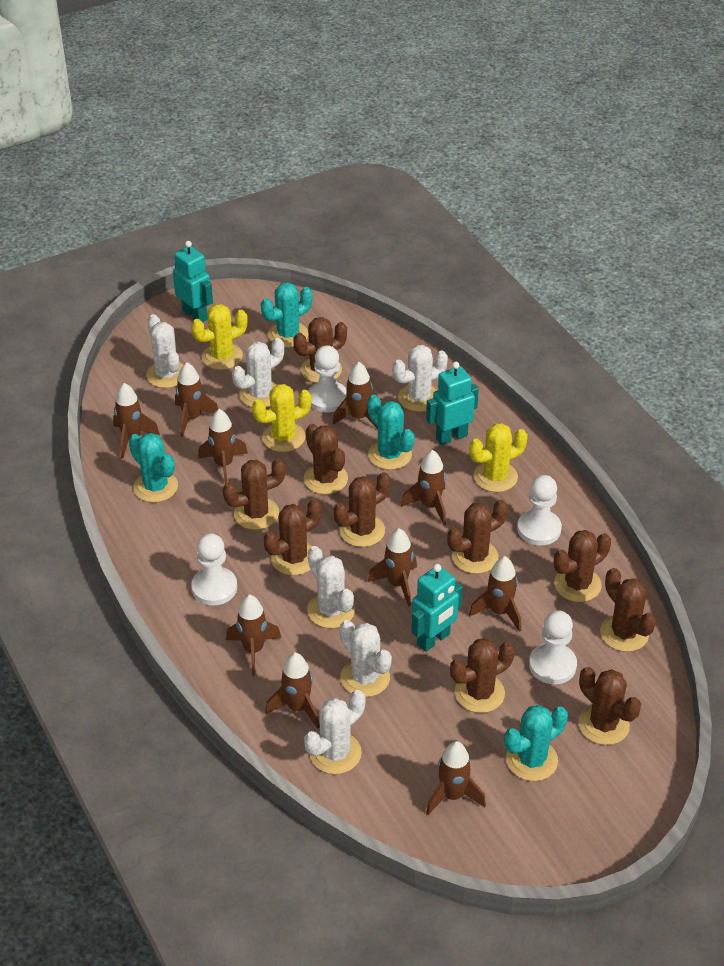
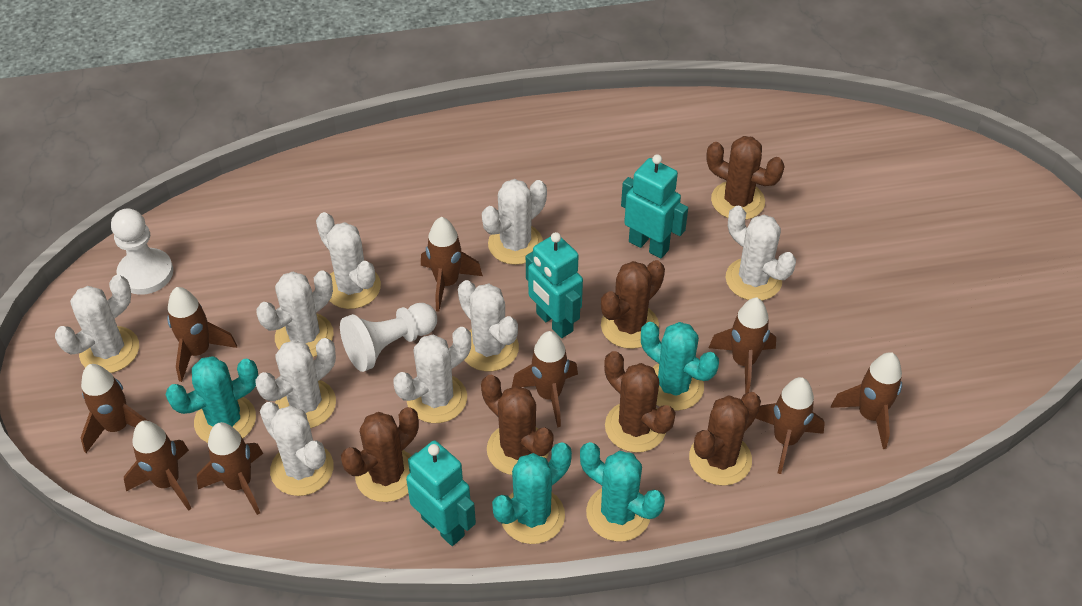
brown cactus: [223,459,286,530] [264,499,321,575] [293,317,347,383] [304,424,348,494] [334,472,391,547] [447,500,508,574] [450,638,515,713] [554,530,611,602] [578,667,641,745] [600,568,656,652] = 10 -> [341,407,419,502] [481,375,554,475] [601,260,665,349] [604,351,676,453] [689,392,761,486] [707,136,785,220] = 6
brown rocket: [113,383,160,458] [175,362,218,437] [198,409,248,485] [226,594,281,676] [265,653,320,729] [333,362,378,429] [368,528,417,606] [401,450,446,525] [426,741,486,815] [469,556,521,632] = 10 -> [80,364,148,453] [124,421,192,511] [167,287,237,382] [197,422,263,515] [421,217,483,312] [512,331,578,427] [709,298,776,394] [756,377,825,474] [830,352,902,449] = 9
white cactus: [146,314,184,388] [232,338,284,408] [304,690,365,774] [307,546,355,628] [340,620,392,697] [392,345,448,412] = 6 -> [55,275,139,373] [255,338,336,428] [256,270,334,357] [260,402,334,496] [316,212,381,309] [394,327,471,423] [458,280,519,371] [482,179,547,265] [725,206,796,301] = 9
white pawn: [191,533,237,605] [308,345,347,412] [517,475,562,546] [529,610,577,684] = 4 -> [111,208,173,295] [340,303,437,372] = 2
yellow cactus: [191,304,248,370] [252,384,312,452] [469,423,528,492] = 3 -> none = 0

